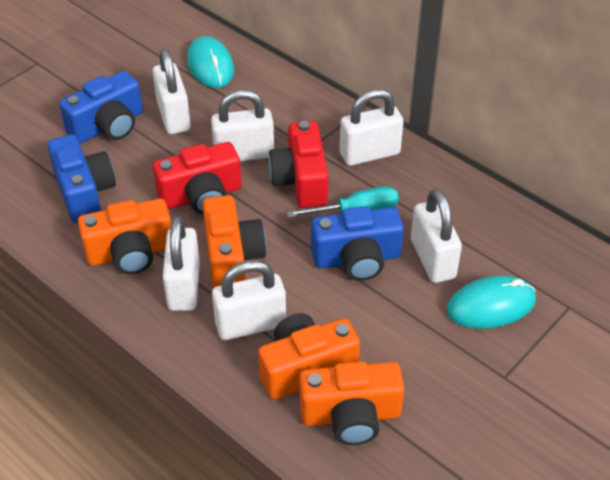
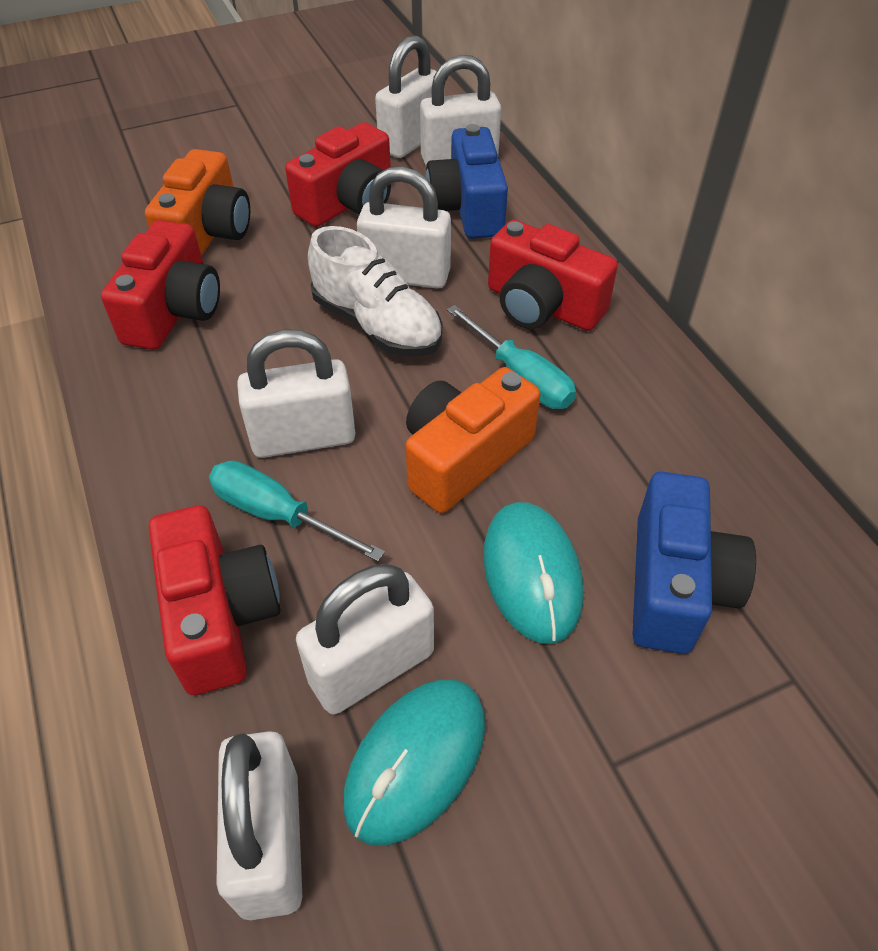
blue camera: [47,134,116,223] [59,71,143,144] [311,207,404,281] = 3 -> [426,124,508,239] [632,472,756,654] = 2
orange camera: [78,199,171,274] [202,195,266,288] [258,313,360,400] [299,361,404,445] = 4 -> [145,149,250,256] [405,367,540,513] = 2
red camera: [153,142,242,214] [269,121,329,208] = 2 -> [101,220,220,350] [149,505,280,695] [285,122,391,227] [488,220,618,331] = 4
turquoise screwdriver: [287,186,399,218] = 1 -> [209,460,385,562] [447,305,576,409] = 2
white shoe: none = 0 -> [308,226,442,356] = 1

